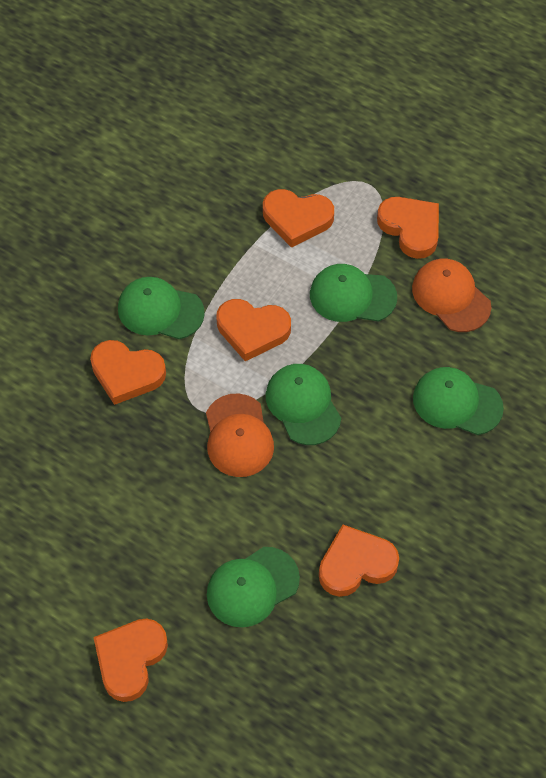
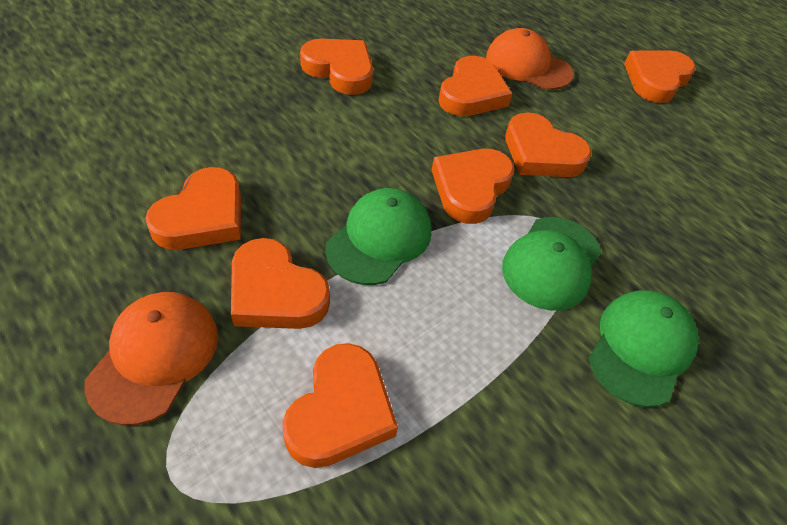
green cap: [118,277,205,339] [207,547,300,627] [266,364,341,445] [310,264,397,322] [413,367,504,435] = 5 -> [325,188,431,285] [502,217,601,311] [589,290,699,407] = 3
orange heart: [90,340,166,405] [93,618,168,702] [217,299,291,361] [263,189,334,248] [319,525,399,597] [377,197,439,259] = 6 -> [145,167,241,250] [231,238,330,329] [282,343,398,468] [300,39,373,95] [432,149,515,224] [438,56,512,116] [505,112,592,177] [624,50,696,103] = 8

